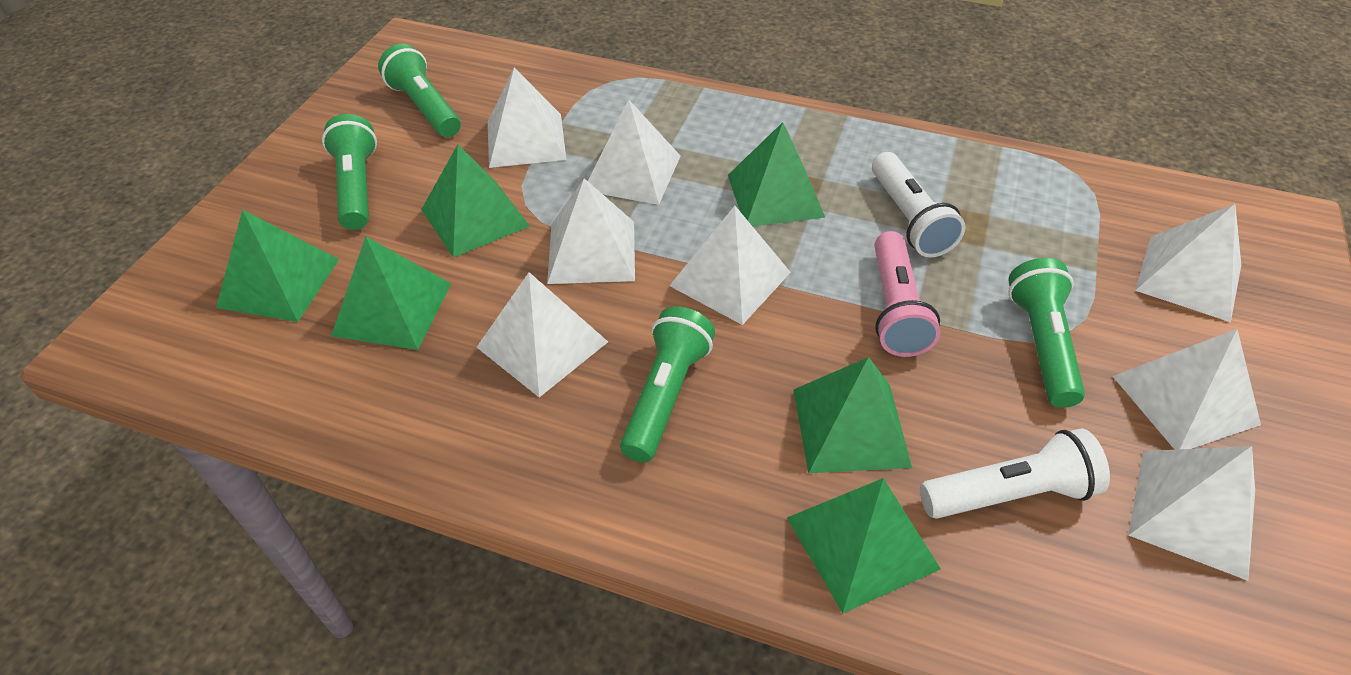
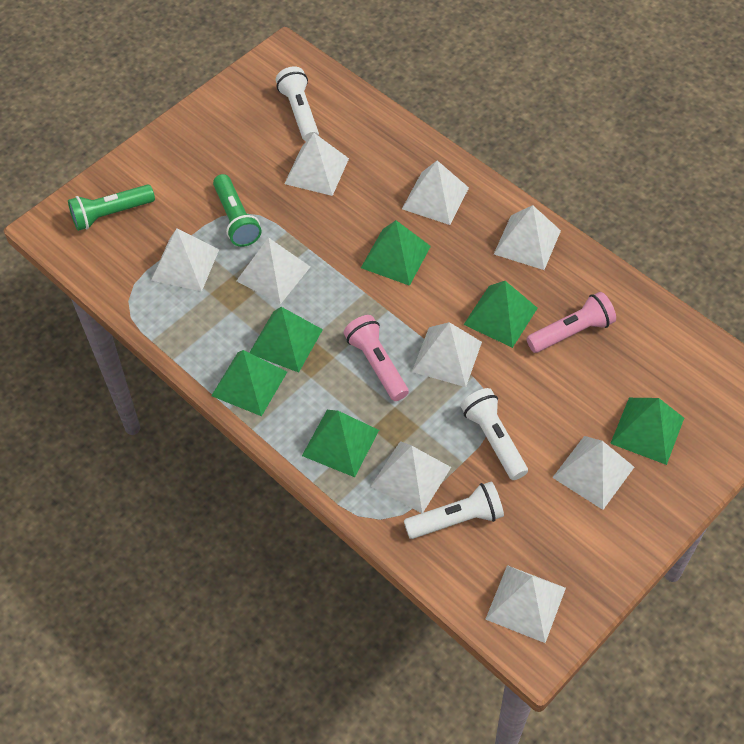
green flashlight: [322,114,377,230] [378,44,461,137] [620,306,715,462] [1008,258,1085,408] = 4 -> [68,184,155,231] [213,174,261,247] = 2
pink flashlight: [875,231,940,357] = 1 -> [344,315,409,401] [527,292,616,353] = 2
white flashlight: [872,152,965,258] [920,428,1110,519] = 2 -> [276,67,319,141] [404,481,504,539] [461,388,528,480] = 3
white pyramid: [477,272,608,397] [488,68,567,168] [547,178,635,284] [588,100,681,205] [669,206,791,325] [1113,329,1261,450] [1128,446,1255,581] [1135,204,1241,322] = 8 -> [151,229,219,291] [237,237,310,304] [284,133,349,196] [371,441,451,513] [402,160,469,225] [412,322,482,387] [485,565,566,643] [494,205,561,270] [552,436,634,510] = 9

